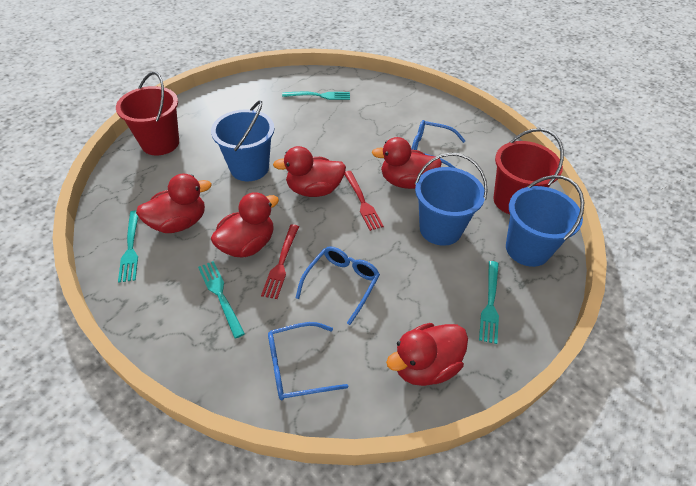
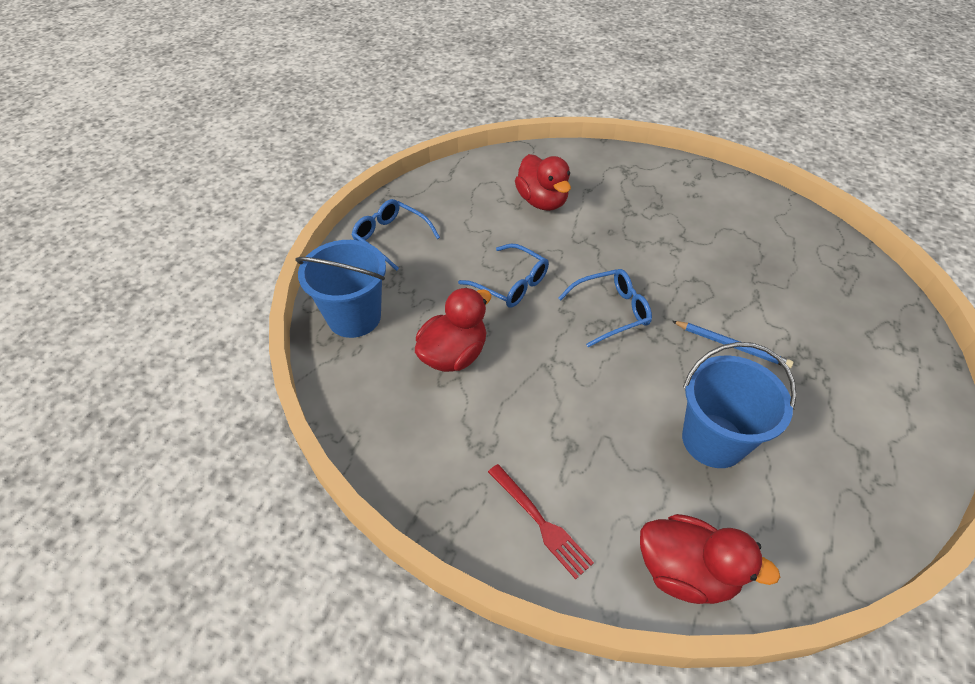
blue bucket: [211,100,274,181] [415,153,488,246] [506,175,585,267] = 3 -> [295,240,386,338] [682,342,797,468] = 2
blue pencil: none = 0 -> [672,321,794,368] = 1
red bucket: [116,72,179,156] [493,128,564,214] = 2 -> none = 0
red duck: [136,174,212,233] [211,192,279,258] [273,146,346,197] [372,137,442,189] [386,323,468,386] = 5 -> [415,288,491,372] [515,154,571,211] [640,514,780,604] = 3
red fork: [261,224,299,299] [344,171,384,231] = 2 -> [488,464,594,579] = 1
turquoise fork: [118,210,138,283] [198,261,245,339] [282,92,350,100] [479,261,499,344] = 4 -> none = 0

